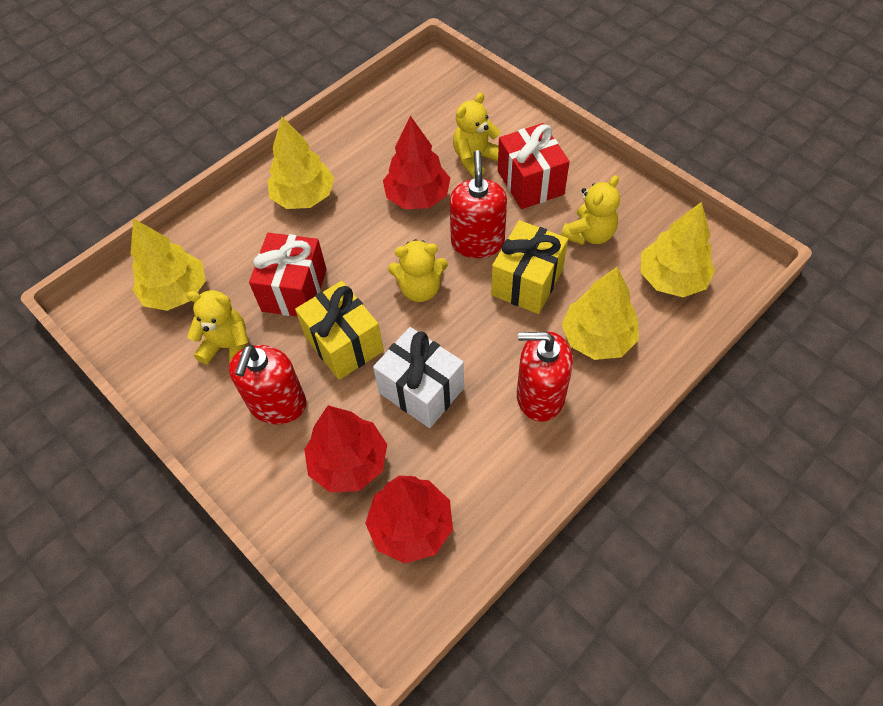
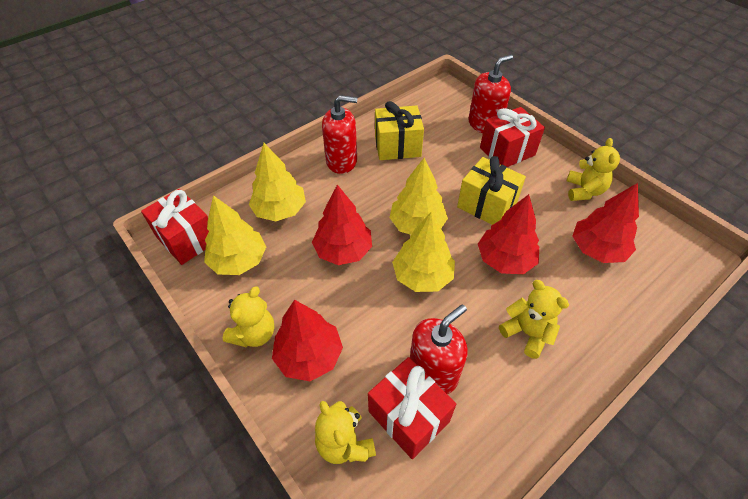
red gift: [249,233,327,317] [498,123,570,209] = 2 -> [141,189,209,265] [368,357,456,459] [480,107,545,167] = 3
red tree: [304,405,387,493] [365,475,453,563] [383,116,450,209] = 3 -> [272,300,343,381] [312,185,372,265] [478,194,539,274] [572,183,639,263] = 4
white gift: [373,327,464,428] = 1 -> none = 0

